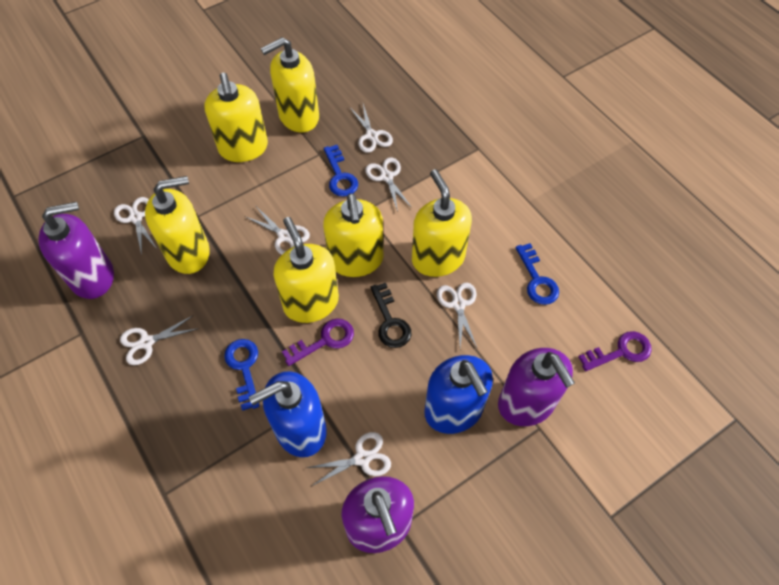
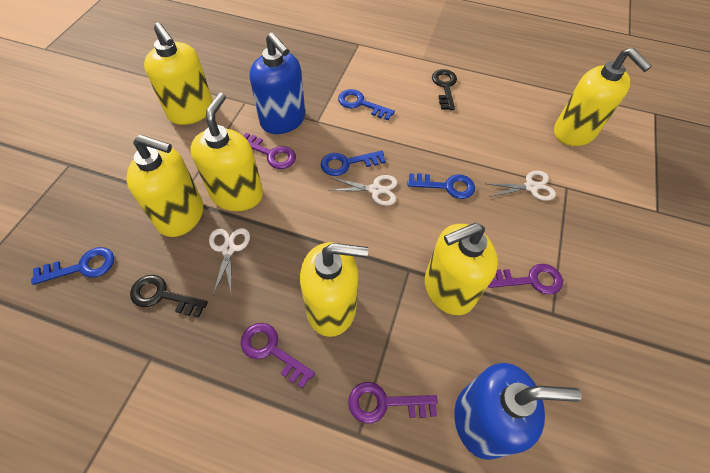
black key: [370,283,412,348] = 1 -> [130,275,208,317] [432,69,457,110] = 2
blue key: [224,339,260,411] [324,145,358,197] [516,243,559,305] = 3 -> [31,247,114,285] [321,151,386,176] [338,89,395,120] [408,173,475,199] = 4
purple key: [282,319,354,366] [578,331,652,371] = 2 -> [241,323,315,389] [243,133,296,169] [348,382,438,424] [488,264,563,295] = 4
purple soap dispenser: [38,202,114,299] [341,476,414,553] [498,348,575,426] = 3 -> none = 0
white scissors: [114,197,157,255] [120,315,199,365] [246,208,310,255] [307,432,391,486] [350,104,393,153] [365,158,412,212] [437,283,477,348] = 7 -> [209,228,250,296] [328,175,397,206] [488,171,556,201] = 3

